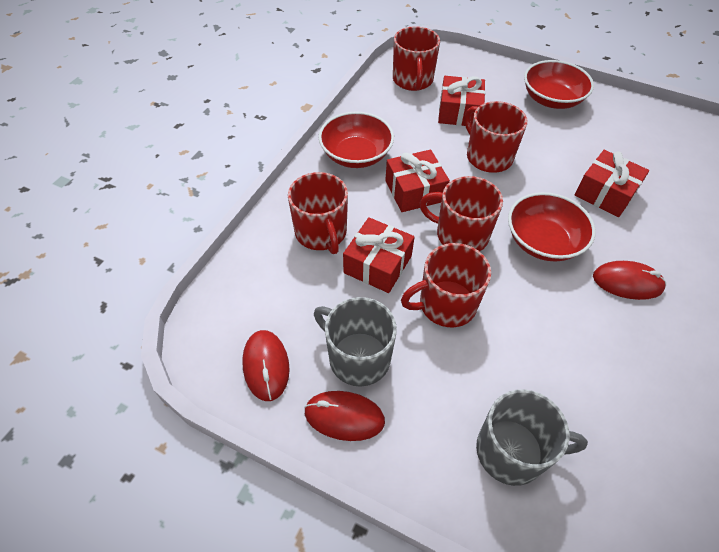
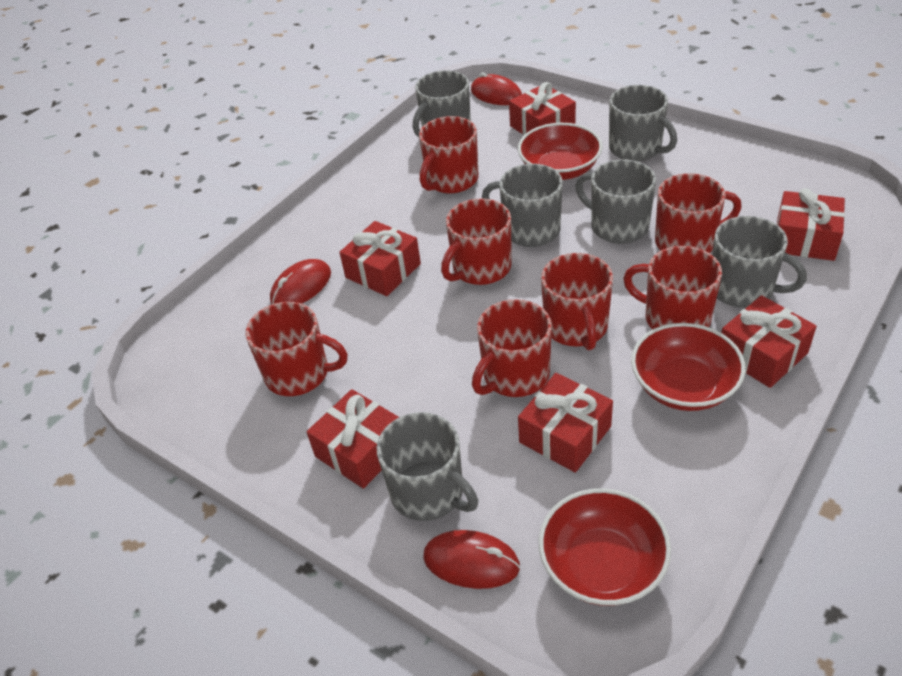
grey mug: [314,297,397,387] [476,389,588,486] = 2 -> [377,412,478,521] [413,70,471,137] [482,164,562,247] [575,160,656,244] [609,85,677,161] [712,216,807,308] = 6
red gift: [343,217,415,293] [385,150,450,212] [438,76,485,126] [575,150,649,217] = 4 -> [307,389,399,489] [339,221,421,296] [509,82,576,135] [518,373,613,473] [721,295,817,388] [777,188,845,261] = 6
red mug: [288,172,348,254] [393,26,440,91] [401,243,491,327] [420,176,503,251] [464,101,527,173] = 5 -> [245,302,348,396] [419,116,478,194] [441,198,512,285] [472,299,552,397] [541,253,613,350] [623,246,722,330] [655,173,742,253] = 7

